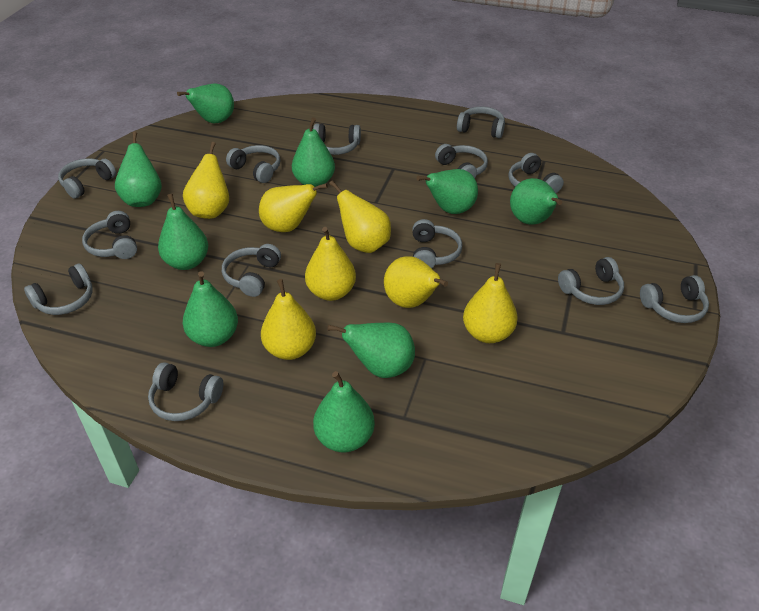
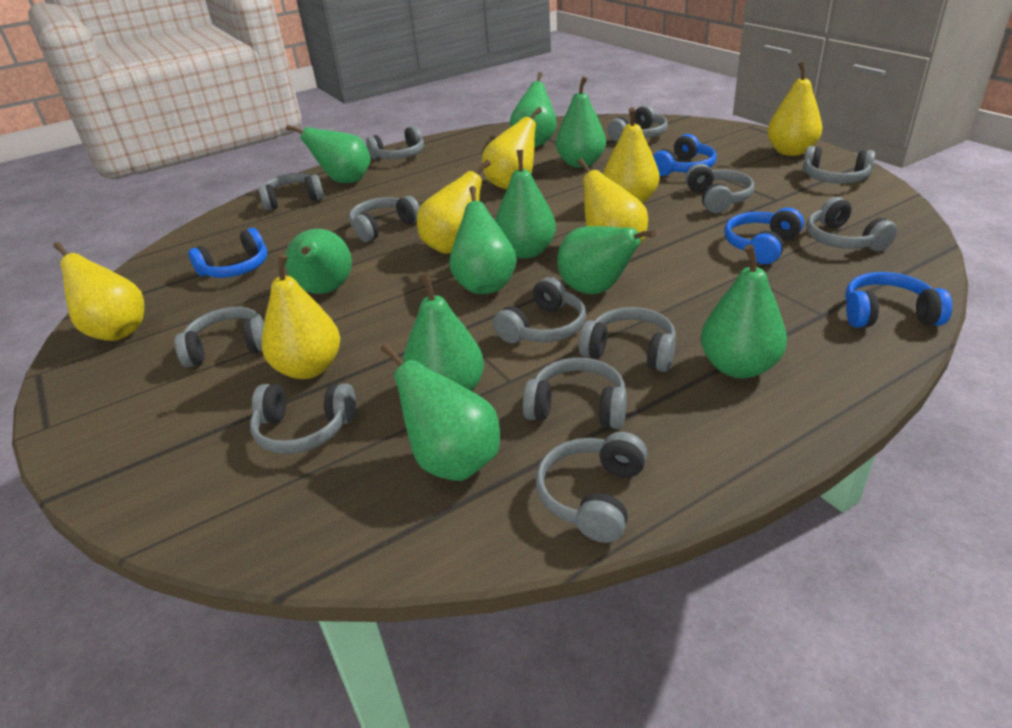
blue headphones: none = 0 -> [188,228,267,278] [653,134,717,176] [725,208,804,264] [845,272,952,328] = 4
green pear: [115,132,162,207] [158,194,208,270] [177,84,234,123] [183,271,238,347] [292,117,335,187] [313,371,375,452] [327,323,415,378] [417,169,478,214] [510,178,562,225] = 9 -> [285,229,352,294] [286,125,371,183] [381,343,500,481] [403,272,484,391] [449,186,517,294] [495,150,556,259] [510,72,557,147] [556,76,606,168] [557,226,656,294] [701,244,787,378] = 10

